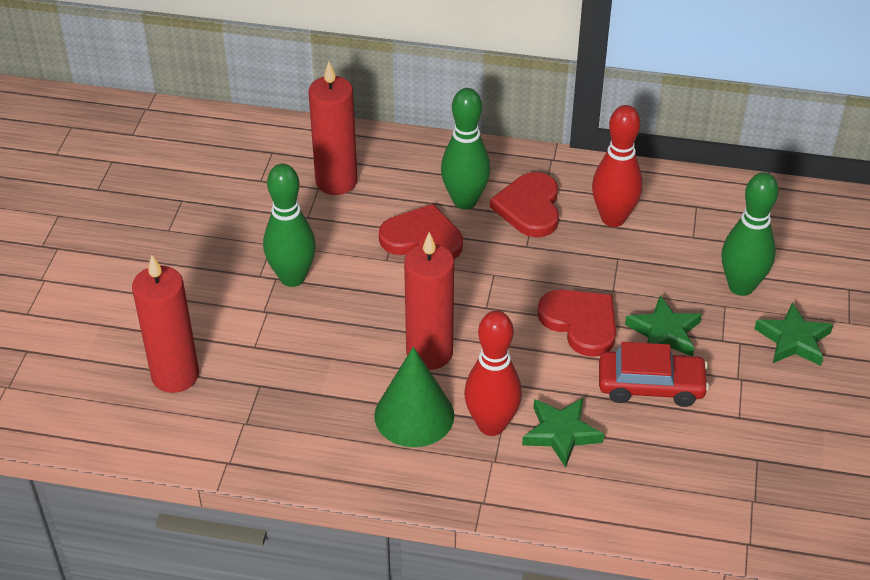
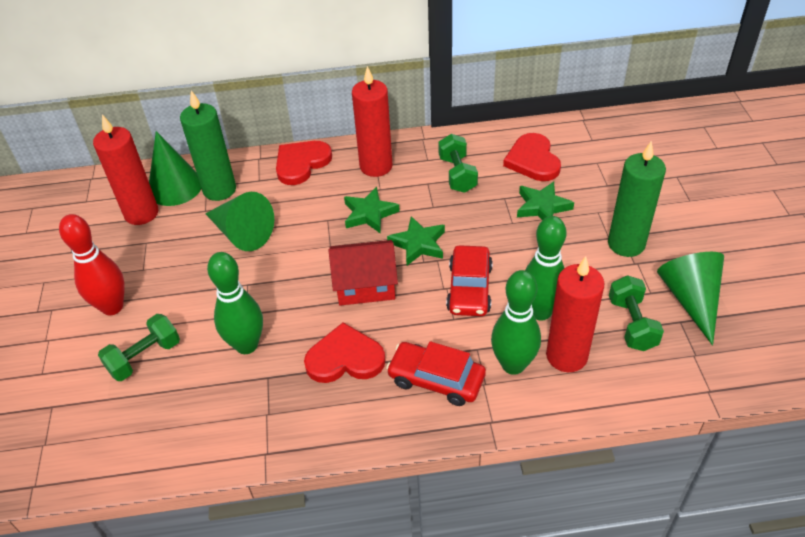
green candle: none = 0 -> [180,90,236,201] [608,141,666,257] = 2
green cone: [374,347,454,447] = 1 -> [149,131,201,206] [205,192,274,251] [657,252,724,345] = 3
green dumbbell: none = 0 -> [98,314,180,381] [438,134,478,193] [609,275,664,351] = 3
red bowling pin: [464,311,522,436] [592,105,643,227] = 2 -> [59,214,125,315] = 1
red car: [599,342,709,407] = 1 -> [386,341,486,406] [446,245,493,316] = 2
red house: none = 0 -> [329,240,398,306] = 1

